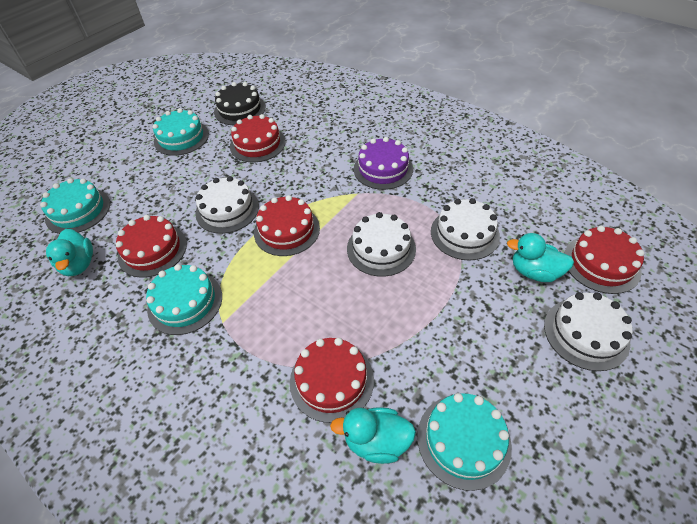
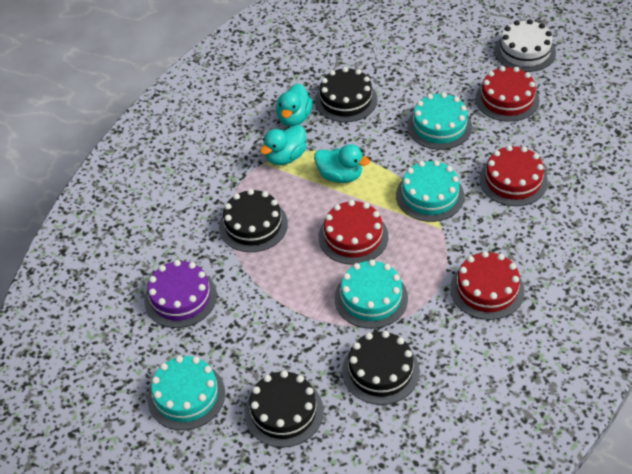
black cake: [214,82,266,125] = 1 -> [219,189,288,252] [244,370,324,447] [315,67,378,122] [342,331,420,405] = 4
red cake: [115,215,187,278] [230,114,286,162] [254,195,320,256] [290,338,374,423] [564,226,645,294] = 5 -> [318,200,388,265] [450,251,524,320] [475,66,539,122] [479,145,548,206] = 4
white cake: [195,176,259,234] [347,212,416,277] [431,198,500,260] [544,292,632,371] = 4 -> [494,19,556,72] = 1

